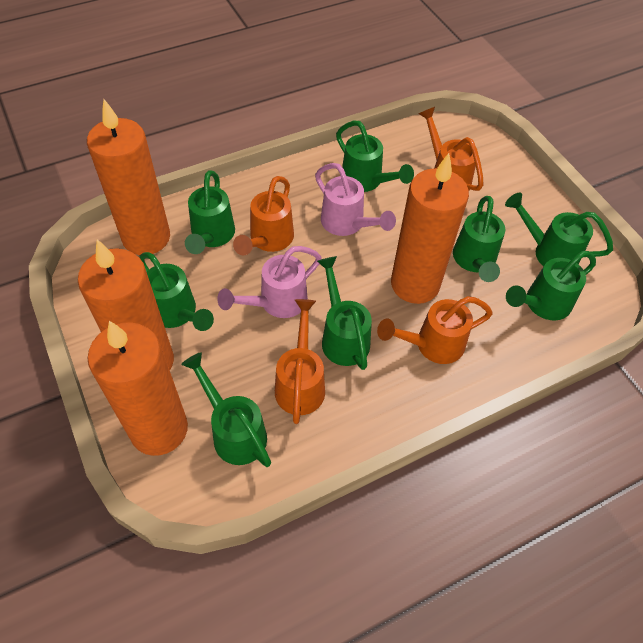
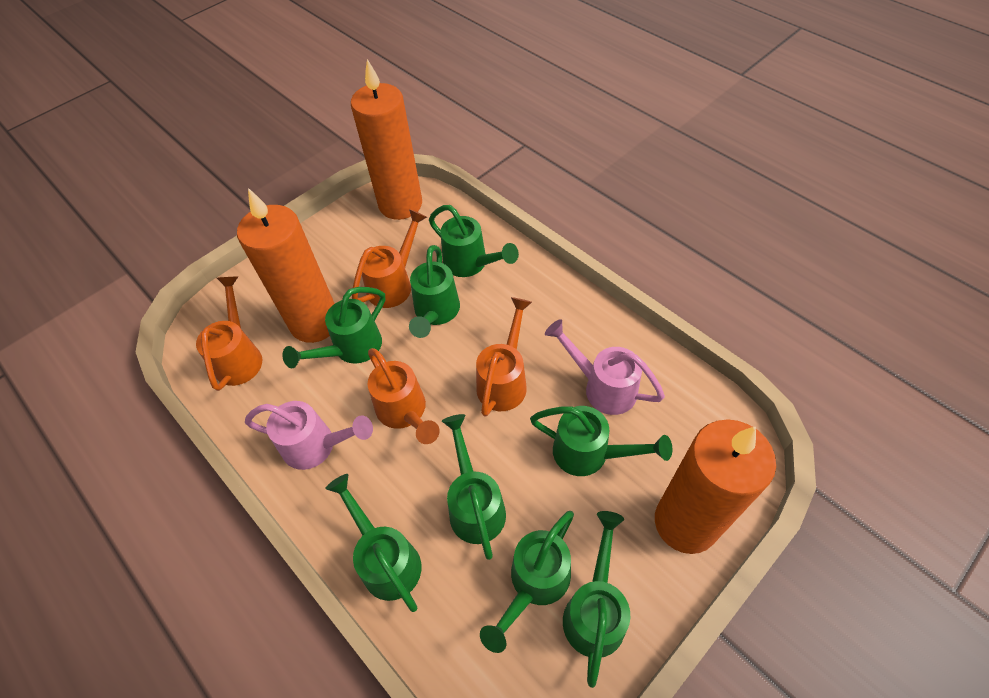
orange candle: [78,239,174,370] [87,99,170,255] [87,321,188,456] [391,153,469,304] = 4 -> [237,188,335,343] [351,59,422,220] [655,419,776,554] = 3

